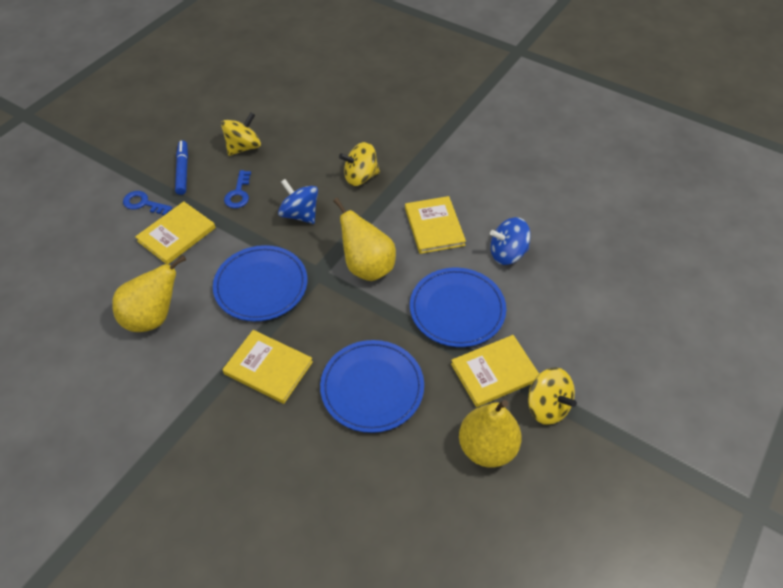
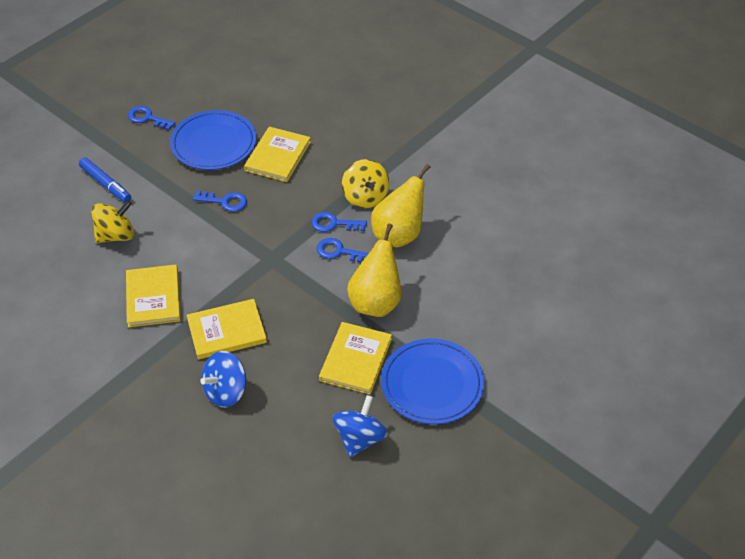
blue key: [123,191,172,215] [224,170,251,208] = 2 -> [128,106,175,130] [193,190,247,212] [311,212,367,232] [317,238,369,262] = 4
blue plate: [213,245,307,321] [320,340,424,433] [410,268,506,347] = 3 -> [170,110,256,170] [381,339,484,424] = 2
yellow pear: [112,255,186,332] [333,198,396,281] [459,400,522,468] = 3 -> [347,224,402,317] [371,164,431,248] = 2
yellow spinning top: [221,112,261,156] [339,142,380,186] [528,367,577,425] = 3 -> [91,200,134,243] [342,159,389,208] = 2

